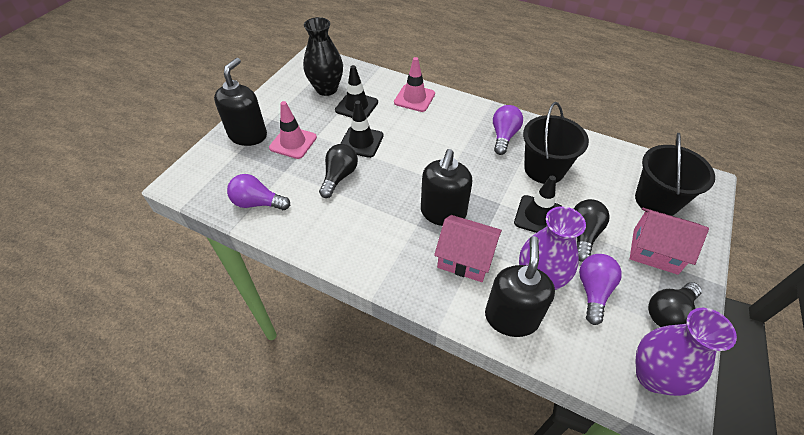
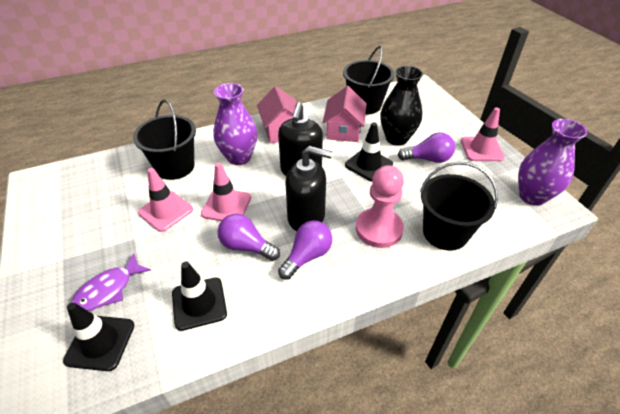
black bucket: [523,102,589,184] [635,133,715,216] = 2 -> [133,100,196,180] [343,46,395,115] [420,162,498,251] = 3
black light bulb: [319,144,358,198] [574,199,610,262] [648,282,702,327] = 3 -> none = 0
black soap dispenser: [214,58,267,146] [421,149,472,226] [485,236,555,337] = 3 -> [278,102,323,176] [285,146,333,231] = 2
pink pawn: none = 0 -> [356,165,404,248] = 1
pink traffic cone: [269,101,317,159] [394,57,435,112] = 2 -> [138,168,193,232] [201,163,251,221] [461,107,505,161] = 3
purple fish: none = 0 -> [71,253,151,311] = 1

